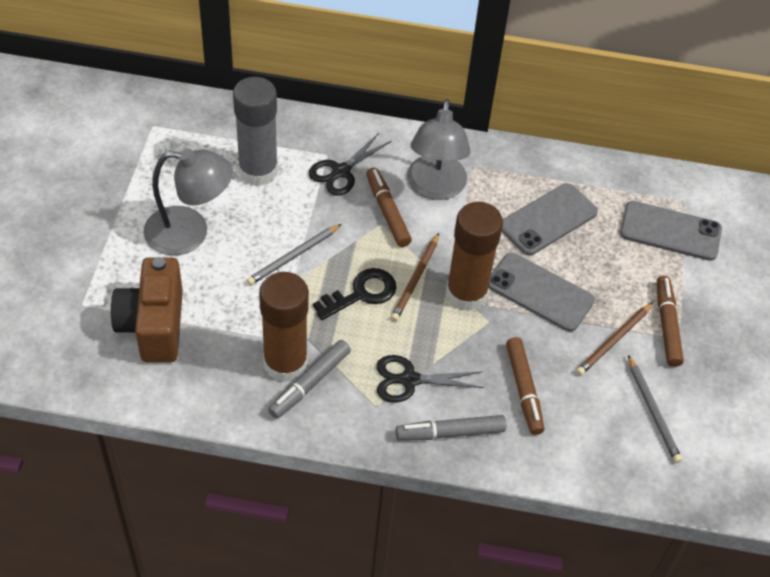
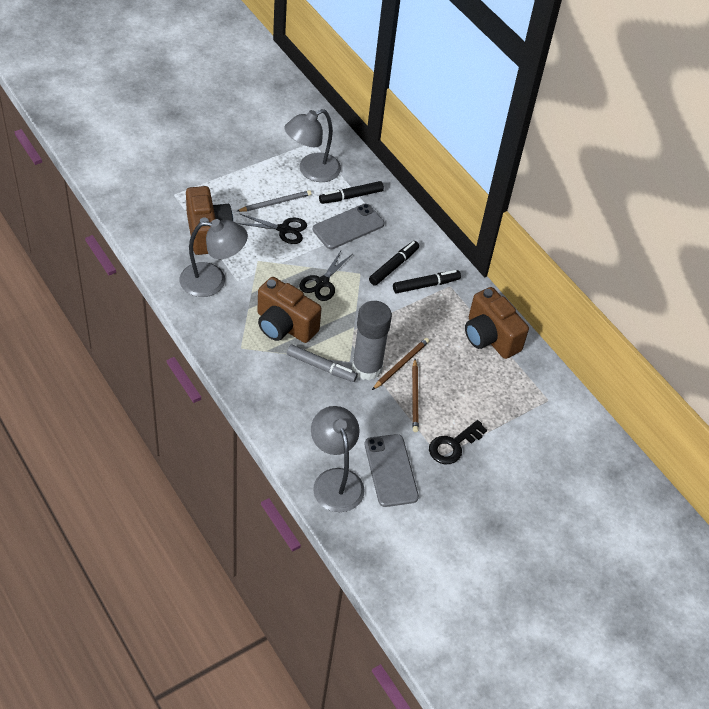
black marker: none = 0 -> [319,181,384,204] [369,241,419,286] [393,270,461,294] = 3
brown camera: [111,257,183,362] = 1 -> [186,186,233,255] [257,277,322,343] [465,287,529,359] = 3
brown glue stick: [259,272,309,382] [446,202,503,311] = 2 -> none = 0
brown marker: [366,168,412,247] [506,337,544,435] [657,276,684,367] = 3 -> none = 0
grey lamp: [143,148,233,255] [407,99,471,200] = 2 -> [180,219,248,297] [284,109,341,182] [311,406,365,512] = 3
grey marker: [268,340,351,419] [396,415,506,441] = 2 -> [287,344,358,382] = 1
grey pencil: [247,224,341,285] [628,355,682,463] = 2 -> [237,190,312,212] = 1
grey phone: [488,253,595,332] [502,183,598,255] [620,201,722,261] = 3 -> [313,204,384,249] [365,434,419,507] = 2

